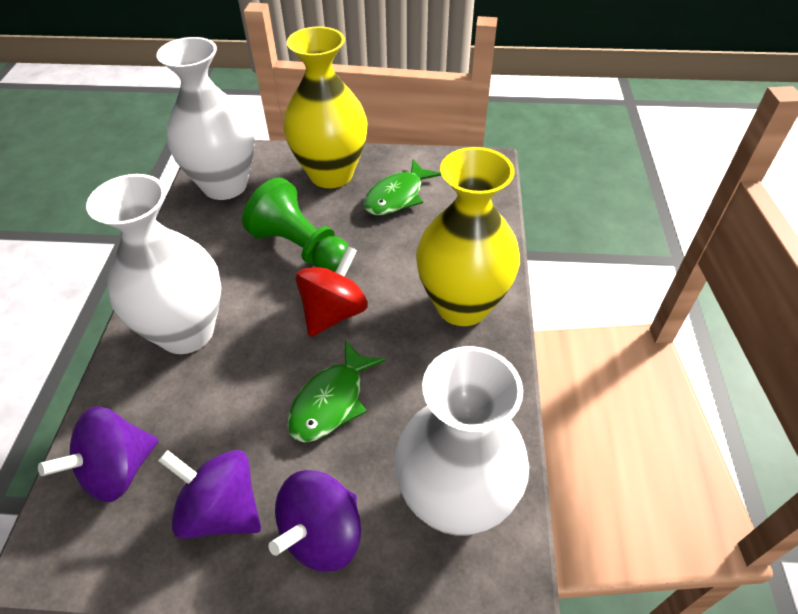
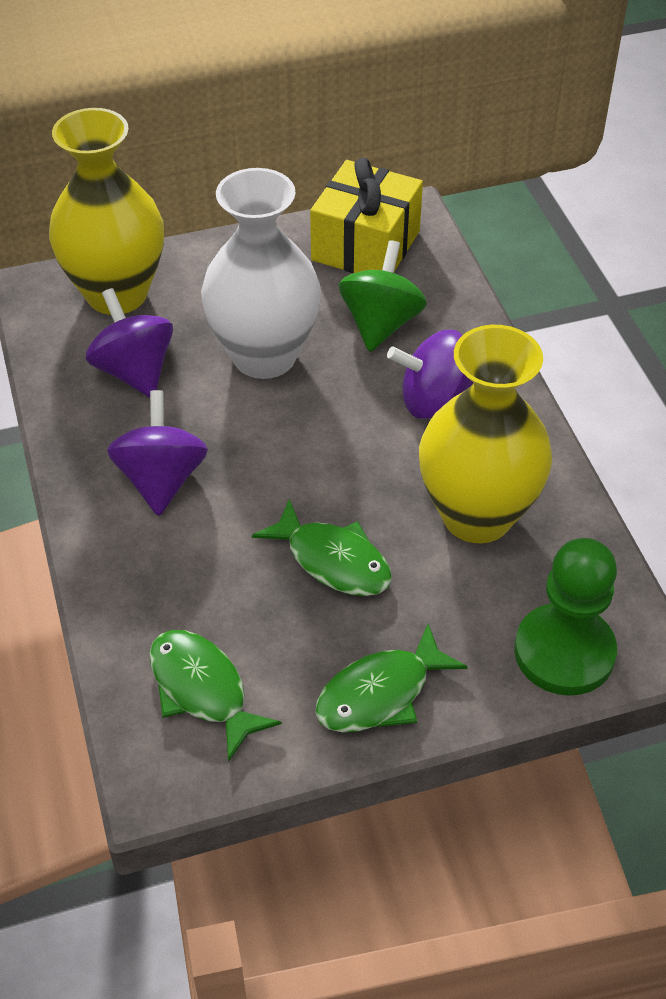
green fish: [287,340,385,442] [363,160,441,215] = 2 -> [149,630,282,762] [252,499,392,596] [315,624,468,733] = 3
green spinning top: none = 0 -> [339,240,427,352] = 1
red spinning top: [296,246,368,337] = 1 -> none = 0
white vase: [86,174,221,354] [156,37,255,200] [394,346,529,536] = 3 -> [201,168,321,379] = 1
yellow gift: none = 0 -> [310,158,423,273] = 1

